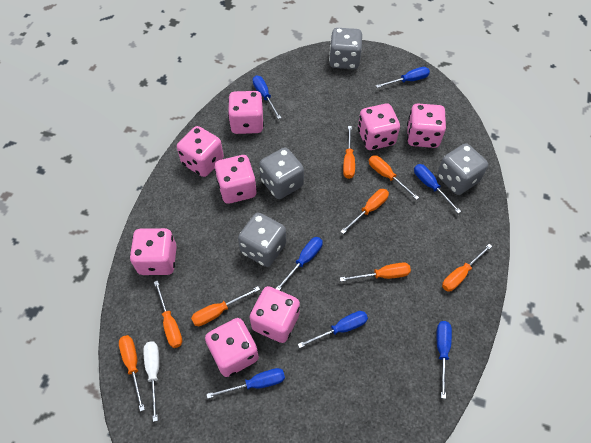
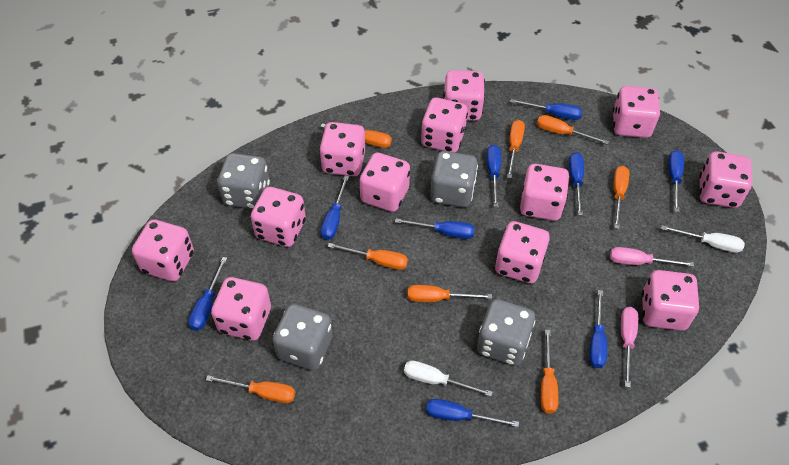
blue screwdriver: [207,368,285,399] [253,75,281,119] [276,237,323,291] [298,311,368,348] [376,67,430,88] [414,164,461,213] [437,321,452,399] = 7 -> [188,257,227,331] [321,176,349,240] [395,218,475,239] [426,399,519,427] [487,145,501,207] [510,99,582,120] [569,152,584,215] [589,290,607,368] [668,150,684,212] = 9
pink dice: [130,228,177,275] [177,126,224,177] [205,318,259,377] [214,155,257,204] [228,91,264,134] [249,286,300,343] [358,103,400,150] [407,104,446,148] = 8 -> [132,219,194,281] [211,277,271,341] [251,187,306,247] [319,122,365,176] [359,152,410,212] [421,98,468,153] [443,70,485,121] [495,221,550,283] [520,164,570,221] [612,86,660,138] [642,270,699,331] [699,151,752,208] = 12
pink screwdriver: none = 0 -> [610,247,694,267] [621,307,638,387] = 2
white screwdriver: [143,342,159,422] = 1 -> [404,361,493,397] [661,225,745,253] = 2

